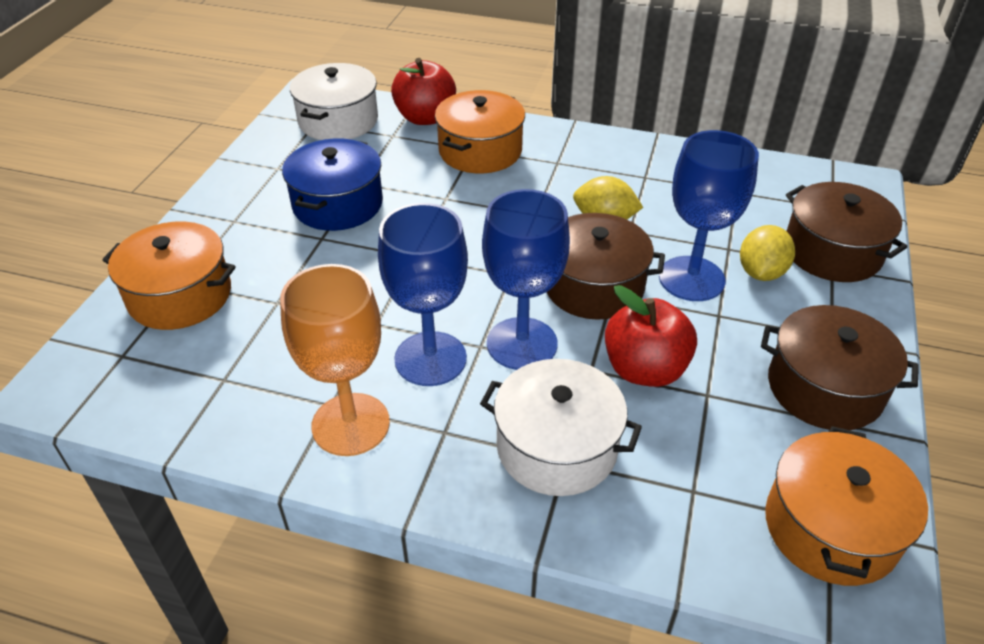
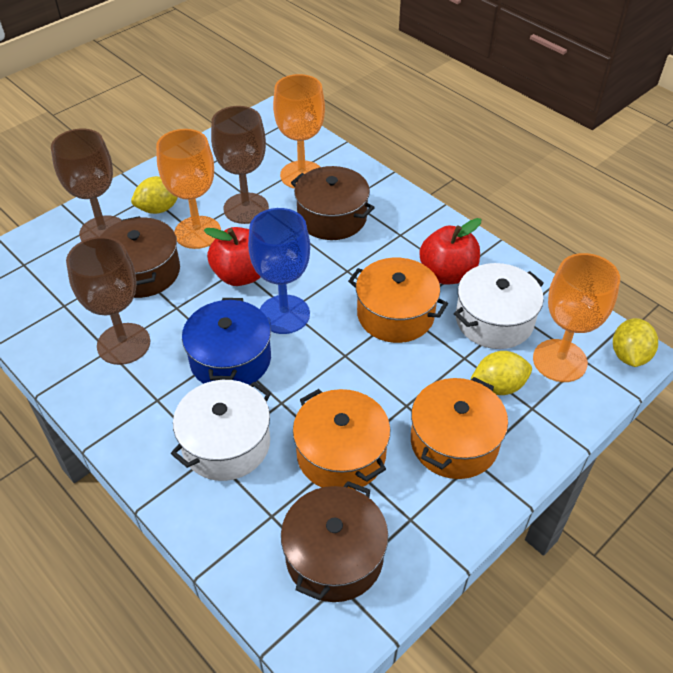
blue goblet: [378,203,468,386] [482,189,570,370] [659,130,759,301] = 3 -> [248,208,310,334] = 1
brown goblet: none = 0 -> [51,129,122,241] [66,237,150,365] [211,106,269,224] = 3
orange goblet: [280,264,390,456] = 1 -> [156,129,221,249] [273,74,325,189] [533,253,620,382] = 3
yellow lemon: [573,176,643,219] [740,225,795,281] = 2 -> [131,176,178,214] [471,351,532,395] [613,318,658,367] = 3

